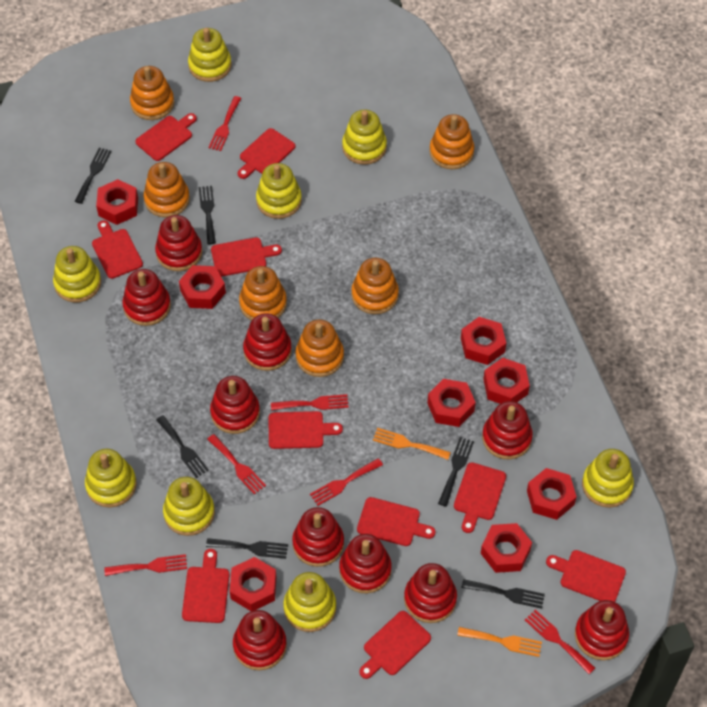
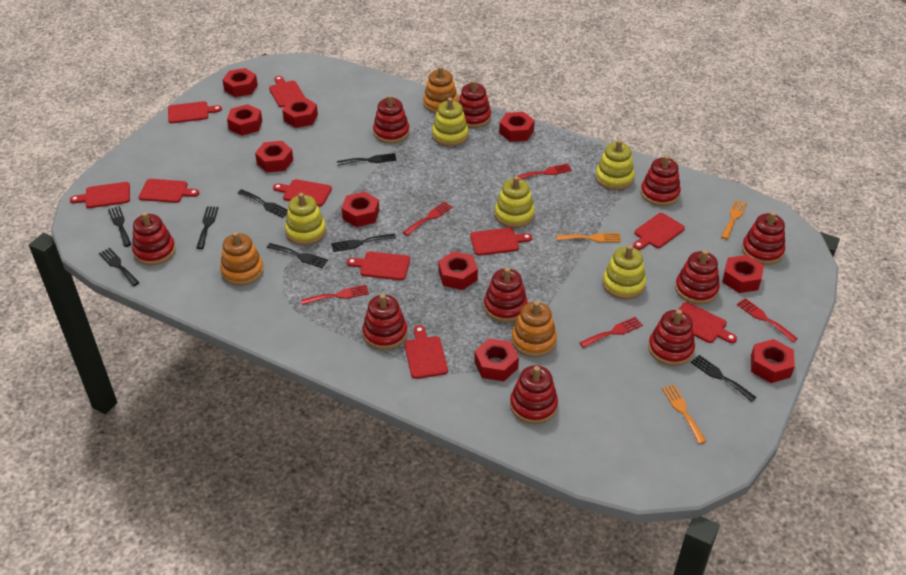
black fork: [75,148,111,204] [156,415,209,478] [199,186,216,244] [206,538,288,559] [438,437,474,507] [461,579,545,609] = 6 -> [99,248,140,286] [108,206,132,247] [196,207,219,249] [238,189,288,218] [267,243,328,268] [331,234,396,252] [337,153,397,165] [691,355,756,402] = 8
orange fork: [373,428,451,460] [457,627,542,657] = 2 -> [556,233,621,242] [662,384,707,444] [721,200,747,239] = 3
orange stacking toy: [130,66,174,120] [144,162,190,218] [239,266,287,320] [296,319,344,377] [351,258,399,314] [429,114,474,169] = 6 -> [220,232,264,286] [423,66,458,113] [511,301,557,357] = 3
red fork: [104,554,187,576] [207,434,266,495] [208,96,241,151] [271,394,349,411] [310,458,383,506] [525,609,595,674] = 6 -> [301,285,369,305] [403,201,453,236] [514,163,572,179] [579,317,643,348] [736,298,798,342] = 5
red nut: [96,179,138,225] [179,265,226,309] [230,557,276,611] [427,379,476,427] [461,317,506,365] [481,523,532,573] [483,358,530,404] [527,468,577,520] = 8 -> [223,68,258,97] [227,104,262,136] [255,141,293,173] [282,97,318,128] [342,191,379,227] [438,251,478,290] [474,338,519,381] [499,112,535,142] [722,255,764,293] [751,339,795,383] = 10
yellow stacking toy: [53,246,101,302] [85,449,137,508] [163,477,215,536] [188,28,231,82] [256,163,302,219] [283,572,336,632] [342,110,387,165] [582,449,634,508] = 8 -> [285,193,326,245] [432,98,469,146] [495,176,535,228] [595,140,634,190] [602,245,646,299] = 5

